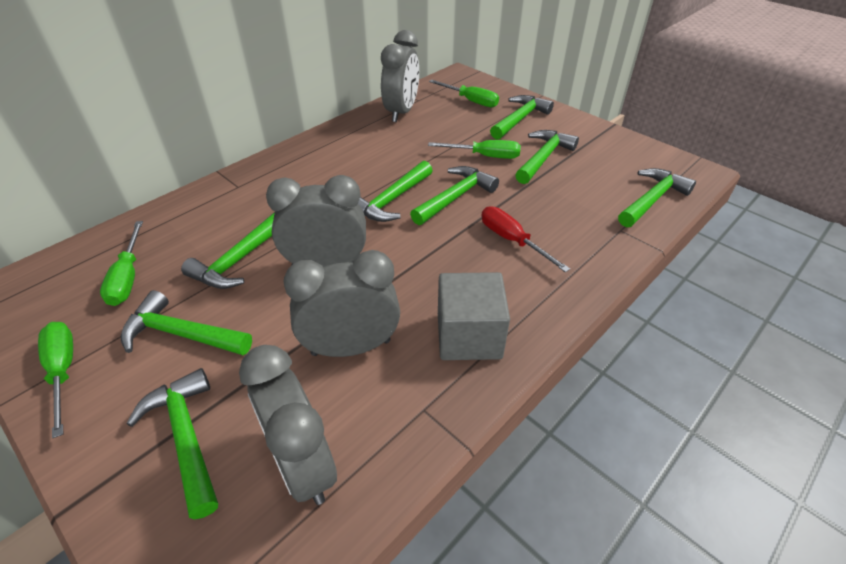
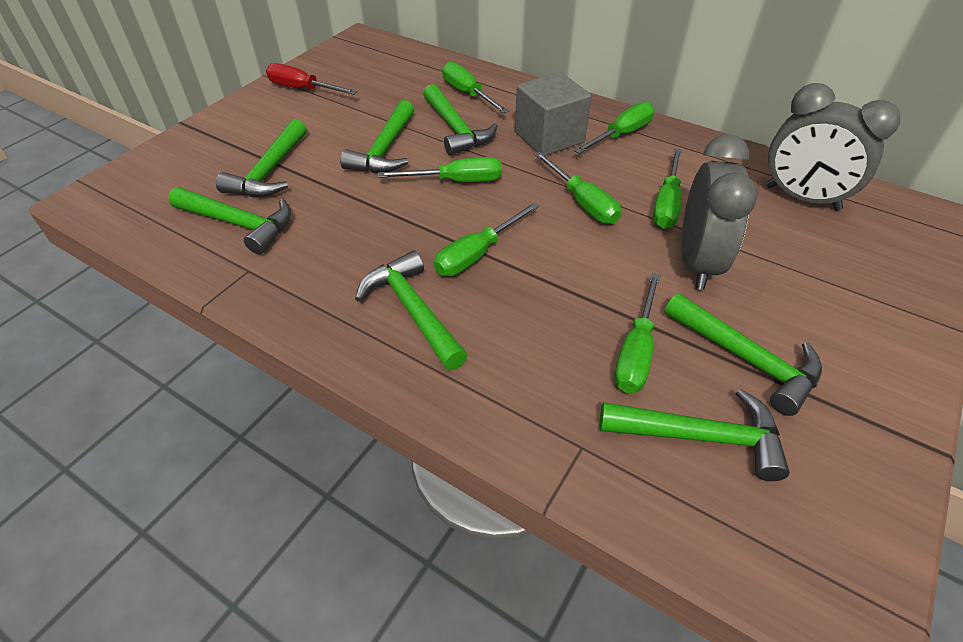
green hammer: [121,290,252,355] [127,368,218,520] [181,212,275,289] [358,161,433,222] [410,166,499,225] [490,95,554,140] [515,130,579,184] [618,168,696,227] = 8 -> [168,187,291,254] [216,119,307,197] [340,100,414,173] [355,251,468,370] [423,84,497,156] [600,389,790,481] [664,293,822,416] = 7
green screwdriver: [38,322,73,438] [100,221,143,306] [428,140,521,159] [429,80,499,107] = 4 -> [378,157,502,182] [434,203,539,276] [442,61,509,113] [534,152,621,224] [574,102,654,154] [614,273,661,393] [653,149,682,229] = 7
grey clock: [239,345,337,505] [266,175,366,267] [284,250,400,357] [381,30,419,122] = 4 -> [681,134,758,290] [766,83,900,211] = 2

